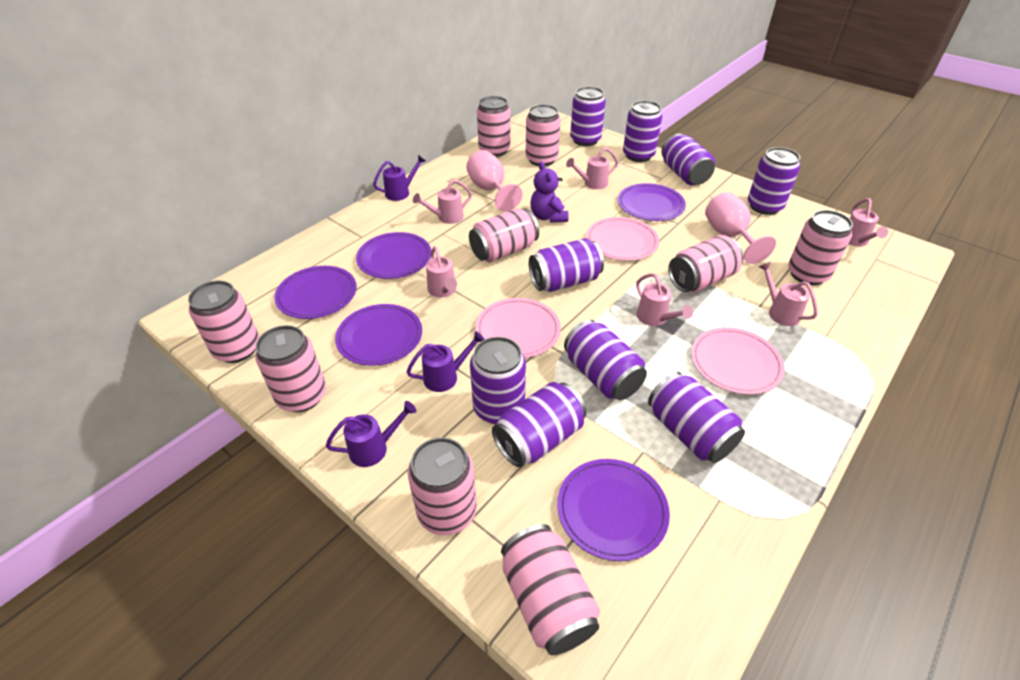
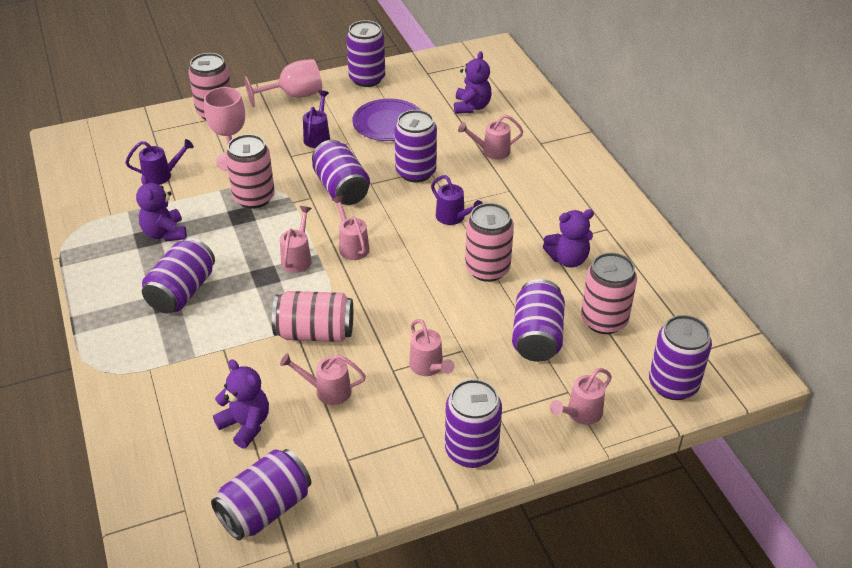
pink can: [188,281,259,363] [255,325,326,412] [407,437,477,535] [469,209,539,263] [477,96,510,157] [501,524,600,655] [526,104,561,166] [668,235,743,292] [788,210,853,285] = 9 -> [188,53,231,120] [225,134,275,209] [272,291,353,342] [465,203,514,282] [581,252,637,334] = 5
pink plate: [475,298,561,358] [586,217,659,261] [691,327,785,395] = 3 -> none = 0
purple can: [470,337,526,424] [492,382,587,467] [529,238,604,292] [564,320,647,400] [570,87,606,146] [623,101,663,162] [648,372,745,463] [662,134,715,185] [748,147,800,215] = 9 -> [142,237,215,314] [211,449,311,540] [312,140,370,205] [346,20,385,87] [394,110,437,182] [445,379,502,468] [512,279,565,362] [649,315,712,400] = 8
purple plate: [274,266,357,319] [335,304,422,366] [356,232,431,279] [557,459,670,561] [618,183,686,221] = 5 -> [352,99,420,141] = 1
purple teddy bear: [530,162,568,223] = 1 -> [136,175,187,241] [213,359,269,449] [454,51,492,114] [543,209,594,268] = 4

